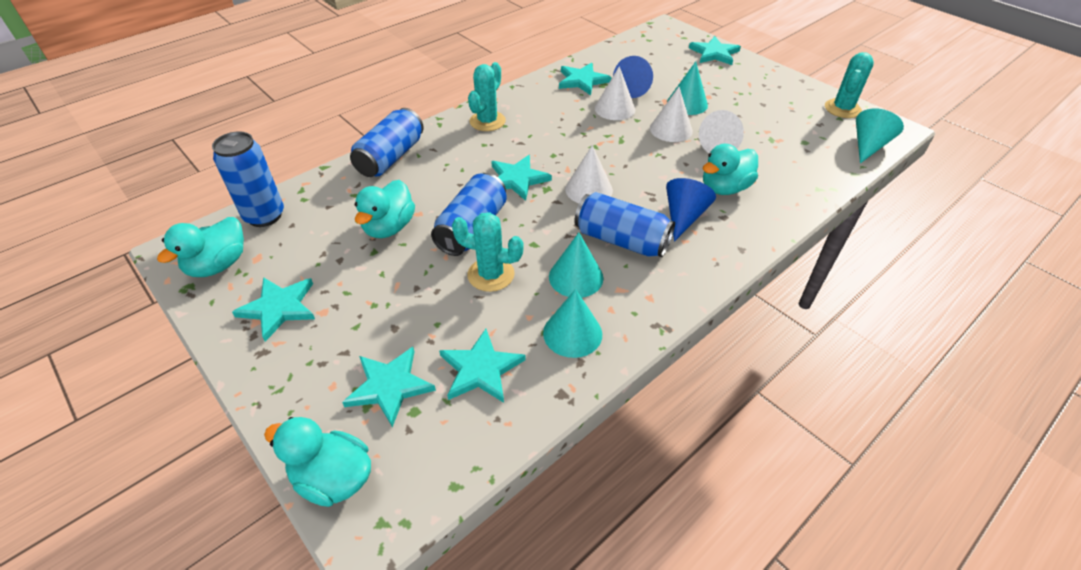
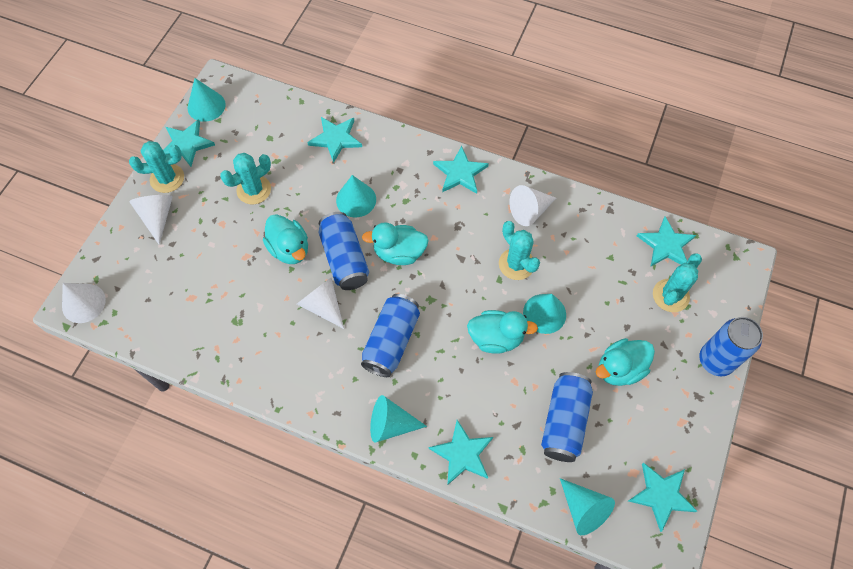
blue cone: [613,56,653,98] [666,178,716,242] = 2 -> none = 0
turquoise cactus: [452,212,524,292] [468,62,506,131] [825,52,874,118] = 3 -> [129,141,184,193] [220,153,271,204] [499,221,540,280] [653,253,702,312] = 4
turquoise cone: [543,289,602,358] [549,233,604,298] [667,61,708,115] [856,109,904,164] = 4 -> [188,78,226,122] [336,175,376,217] [370,395,427,443] [523,294,566,334] [560,478,615,535] = 5

